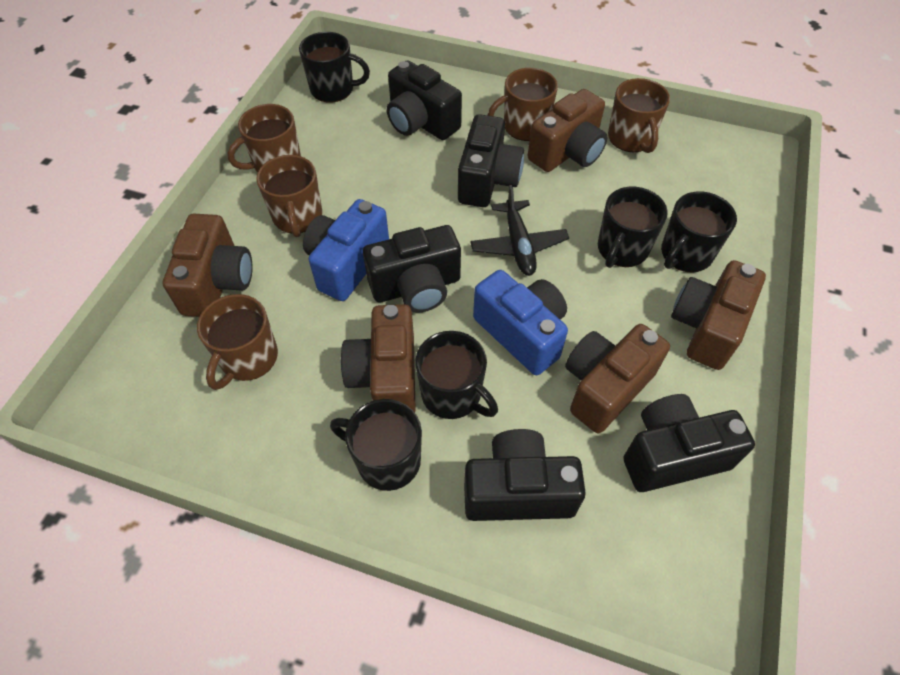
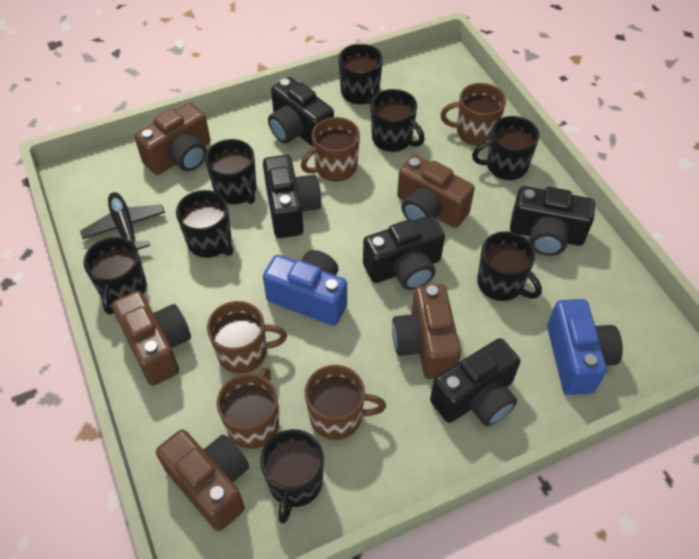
black mug: [299,32,370,102] [330,399,422,491] [415,331,498,419] [598,187,668,268] [661,191,737,273] = 5 -> [83,237,147,315] [176,190,233,258] [205,139,257,204] [260,429,324,524] [338,44,383,105] [371,89,425,152] [472,116,539,180] [477,231,542,301] = 8

